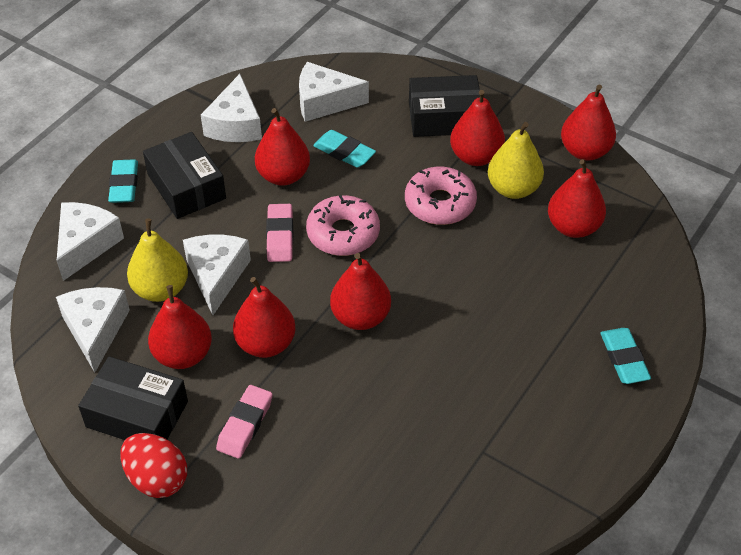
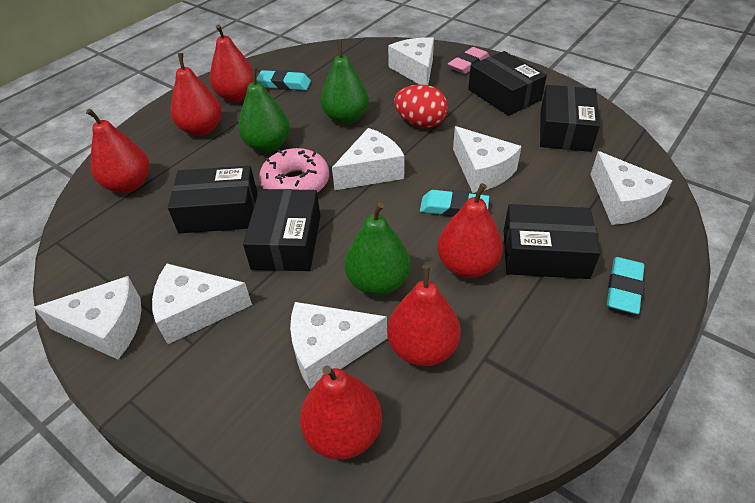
black box: [78,356,188,440] [143,132,226,219] [409,75,480,137] = 3 -> [168,166,257,233] [243,189,320,271] [468,51,547,116] [504,204,601,279] [540,85,600,152] = 5
green pear: none = 0 -> [238,67,290,153] [320,41,369,124] [345,202,410,295] = 3
pink donut: [306,195,380,256] [405,167,477,225] = 2 -> [259,148,329,193] = 1
pink eraser: [216,385,273,459] [266,204,293,262] = 2 -> [448,47,490,74] = 1
red pear: [148,285,212,369] [233,277,296,358] [255,108,310,186] [330,253,391,330] [450,90,505,166] [548,159,606,238] [561,85,616,161] = 7 -> [86,109,149,193] [171,53,222,136] [210,25,253,102] [300,365,382,460] [387,265,461,366] [437,183,503,278] = 6
white cheese: [56,287,130,373] [57,202,124,281] [183,235,251,315] [201,74,262,142] [299,62,369,122] = 5 -> [33,276,141,359] [152,264,252,344] [290,302,388,389] [332,128,404,190] [388,37,434,85] [453,126,522,193] [590,151,672,225] = 7
yellow pear: [127,219,188,302] [488,122,544,199] = 2 -> none = 0

